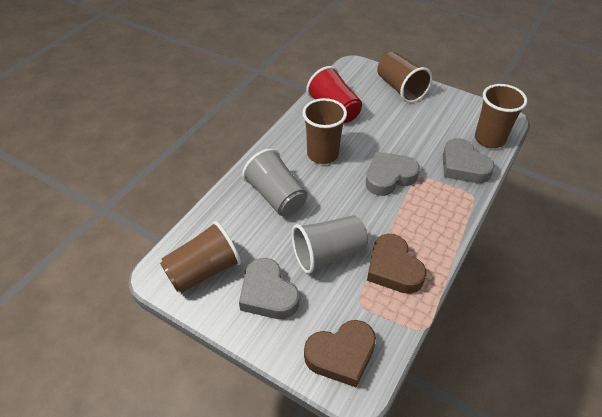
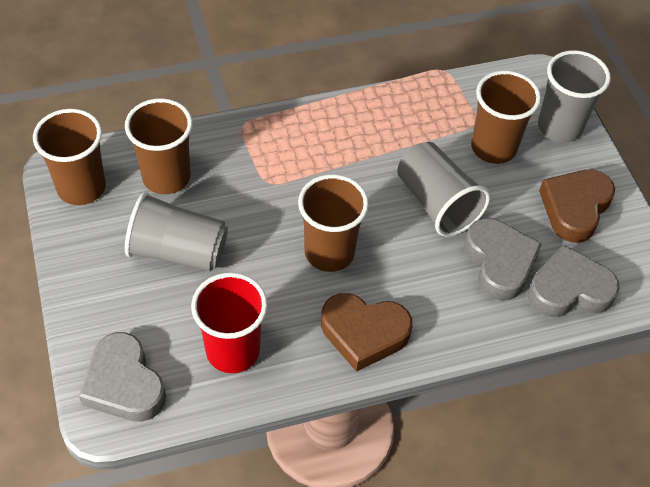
grey cup: [242,149,307,216] [292,215,368,274] = 2 -> [125,192,228,271] [397,142,490,237] [538,50,611,143] = 3

